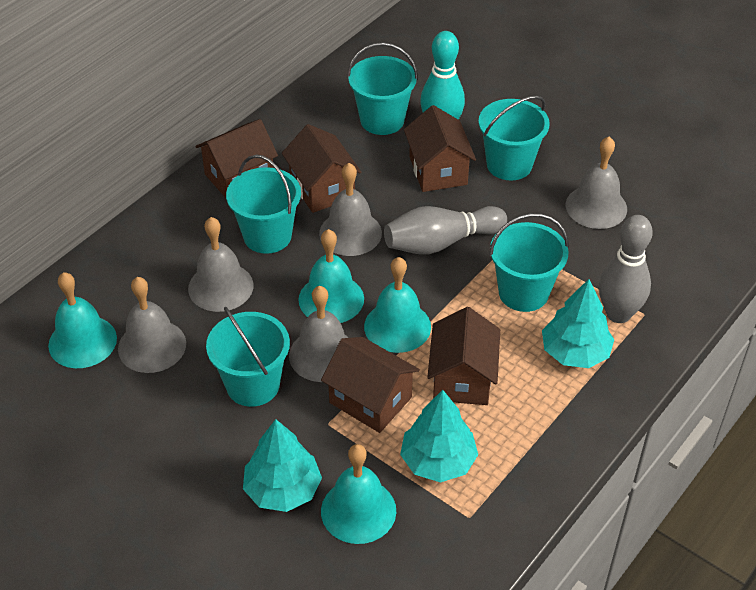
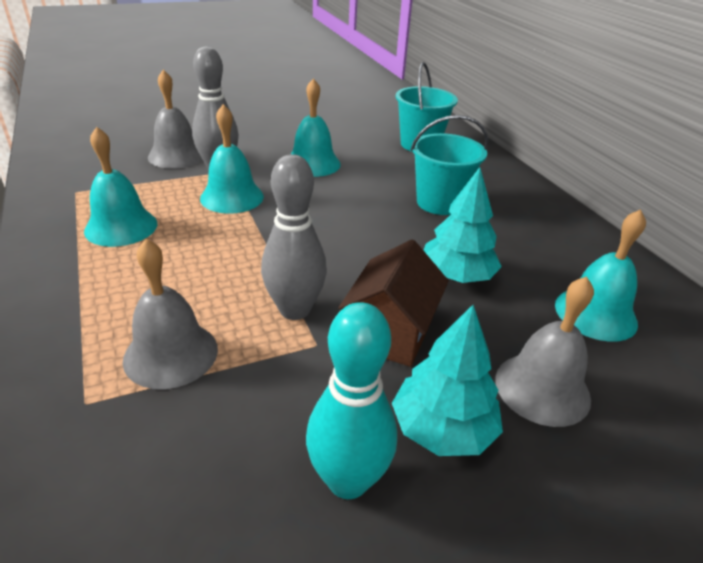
brown house: [196,119,278,198] [282,124,361,213] [321,337,420,433] [404,105,476,192] [427,307,500,405] = 5 -> [339,239,449,367] = 1
grey bell: [118,277,186,373] [188,217,254,312] [289,286,349,382] [319,163,382,256] [566,137,627,229] = 5 -> [123,239,218,389] [148,70,203,169] [495,276,594,427] = 3
turquoise bucket: [206,307,290,407] [226,155,301,254] [347,43,418,135] [478,96,550,180] [489,213,569,312] = 5 -> [395,62,458,152] [411,115,489,215] = 2
turquoise tree: [243,419,322,512] [400,390,478,482] [542,279,614,368] = 3 -> [392,305,503,456] [423,167,502,283] = 2

